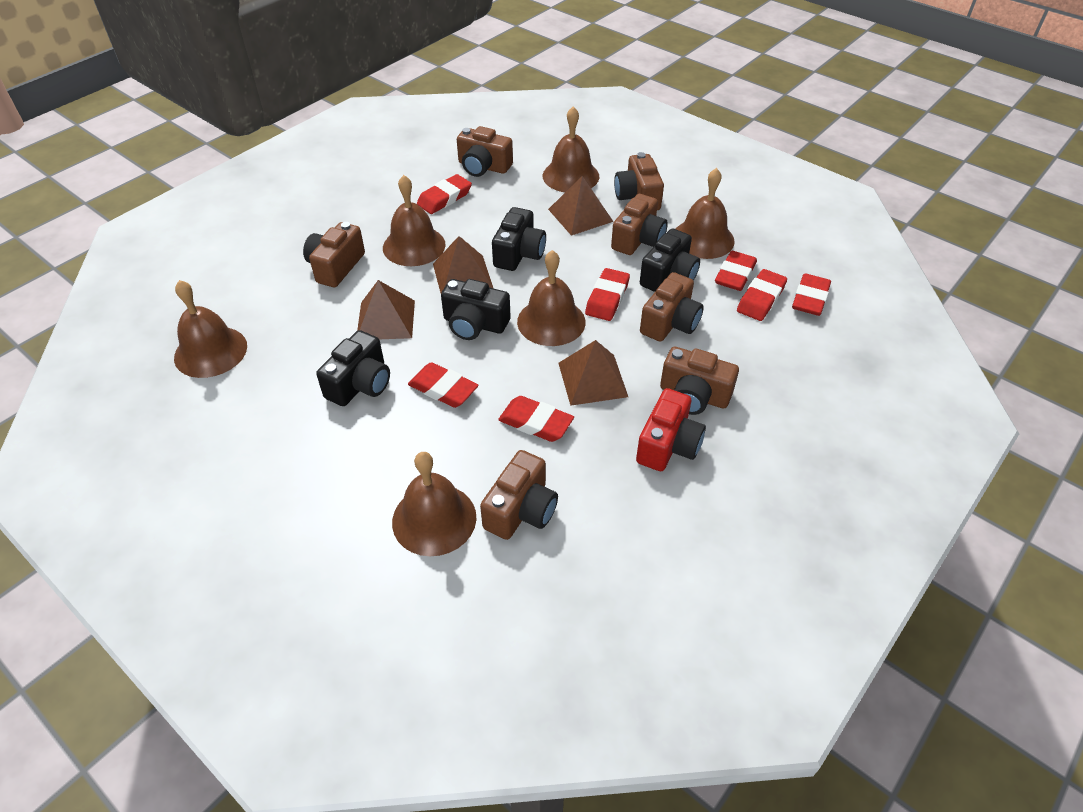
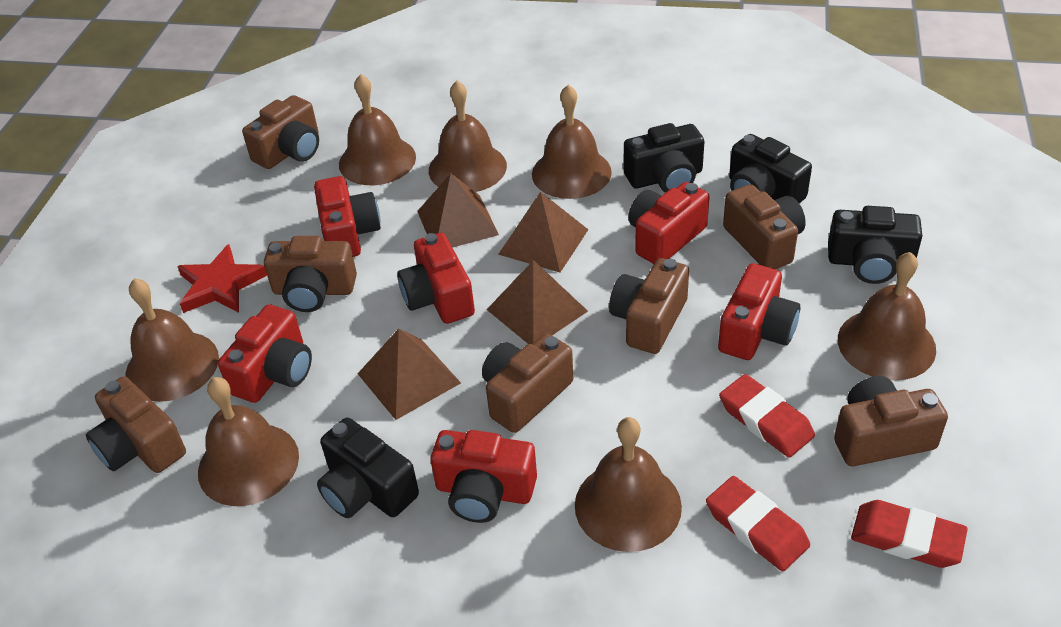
brown bell: [174,280,247,378] [383,175,446,266] [392,452,476,556] [517,250,586,346] [543,107,599,192] [676,168,735,259] = 6 -> [125,278,219,402] [198,377,299,506] [339,74,416,185] [429,81,507,192] [532,85,612,199] [575,417,682,552] [838,252,936,380] = 7
red camera: [636,388,706,471] = 1 -> [218,304,312,403] [314,176,381,257] [397,233,475,324] [431,430,537,523] [628,182,710,264] [718,263,800,360] = 6
red eraser: [408,362,479,408] [417,174,472,214] [498,396,574,442] [585,268,630,321] [715,251,757,291] [737,269,787,321] [792,273,831,316] = 7 -> [706,476,810,571] [719,374,815,458] [851,500,968,568] = 3
red star: none = 0 -> [177,244,267,313] = 1

